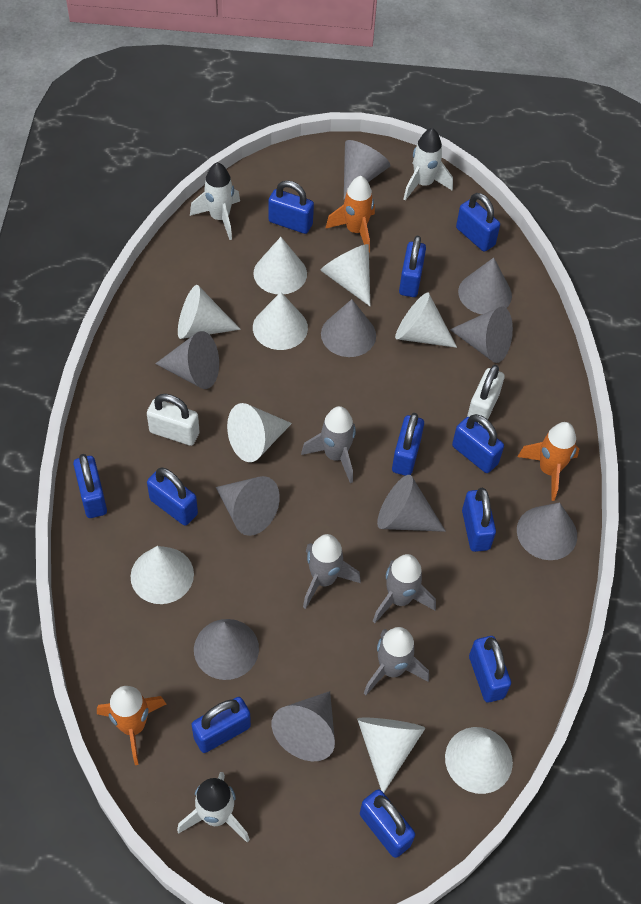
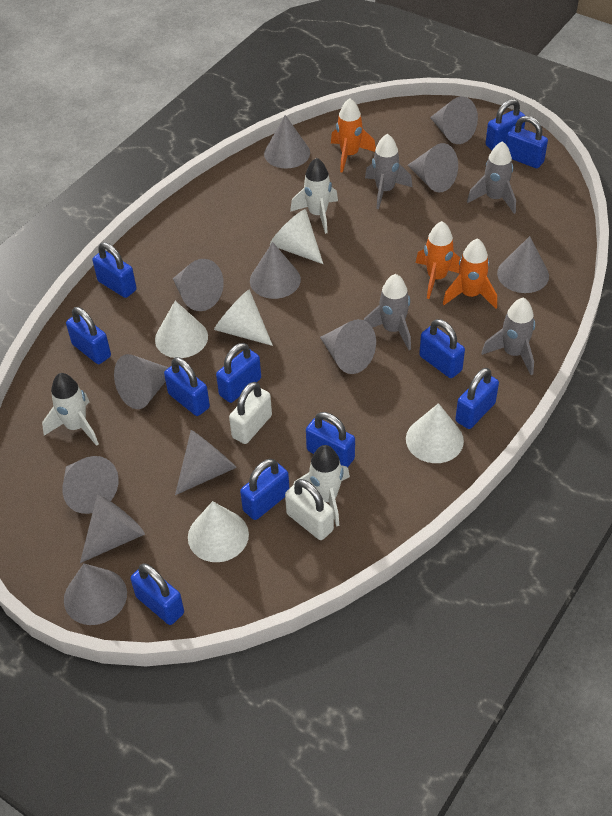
grey cone: [155,331,219,389] [194,619,259,680] [216,476,280,536] [272,691,335,762] [321,299,376,357] [344,140,390,199] [377,475,446,532] [450,306,513,363] [458,258,512,315] [517,502,577,560] = 10 -> [62,456,119,514] [64,564,127,625] [80,495,145,563] [114,354,169,409] [173,259,224,311] [175,430,237,495] [250,242,301,299] [264,115,310,169] [320,319,376,374] [407,143,458,193] [430,96,478,144] [497,236,549,293] = 12
white cone: [131,546,194,604] [178,285,241,339] [227,403,292,462] [253,237,307,294] [253,292,308,350] [320,244,370,306] [357,717,425,793] [395,293,457,348] [445,727,513,794] = 9 -> [155,301,208,358] [188,501,249,562] [214,289,273,346] [270,209,323,264] [406,403,464,463] = 5

